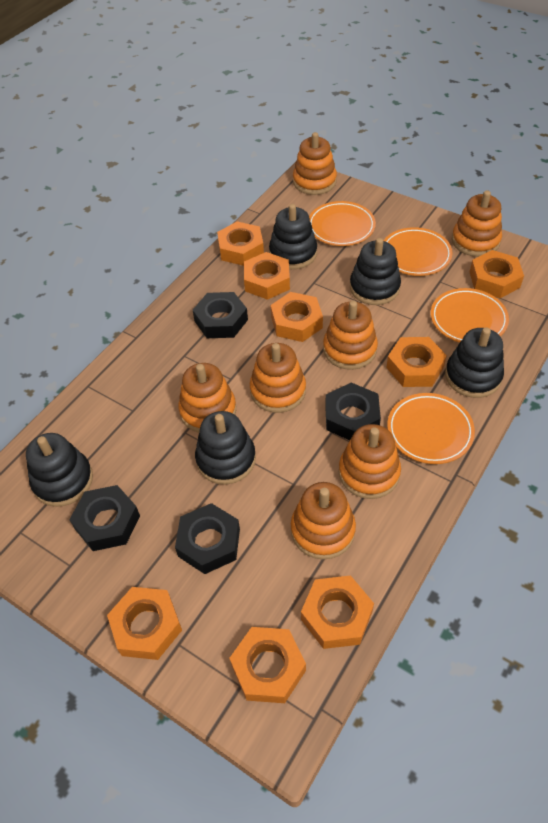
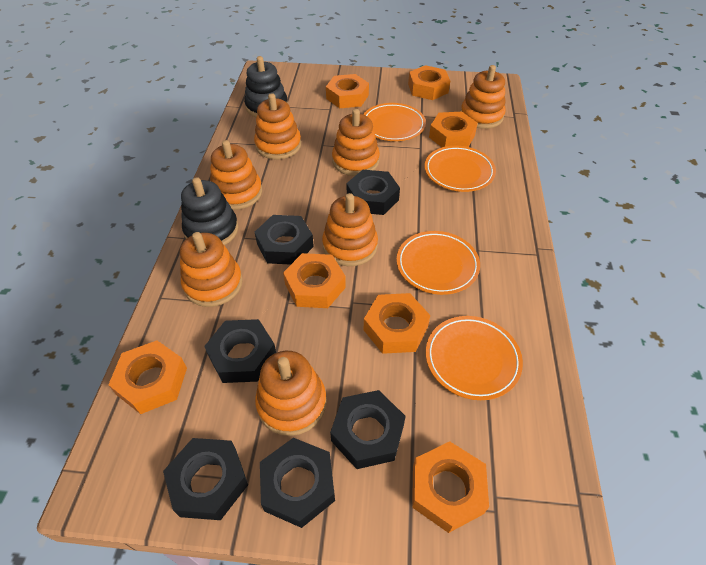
black nut: [69,485,140,551] [175,503,240,574] [193,292,248,338] [325,383,381,440] = 4 -> [163,438,248,520] [204,319,276,383] [255,215,314,265] [260,438,335,528] [330,390,406,469] [347,170,400,215] = 6
black stacking toy: [26,433,93,507] [195,411,256,485] [269,204,317,269] [350,238,401,305] [445,327,504,398] = 5 -> [181,177,238,245] [244,56,288,117] = 2
orange nut: [107,587,182,660] [217,221,264,266] [229,627,306,703] [244,252,290,300] [271,292,323,342] [301,576,374,649] [386,337,447,387] [470,250,524,298] = 8 -> [108,340,187,414] [283,253,346,308] [326,74,369,108] [364,293,430,354] [408,65,450,100] [412,441,489,533] [429,112,478,147] = 7

